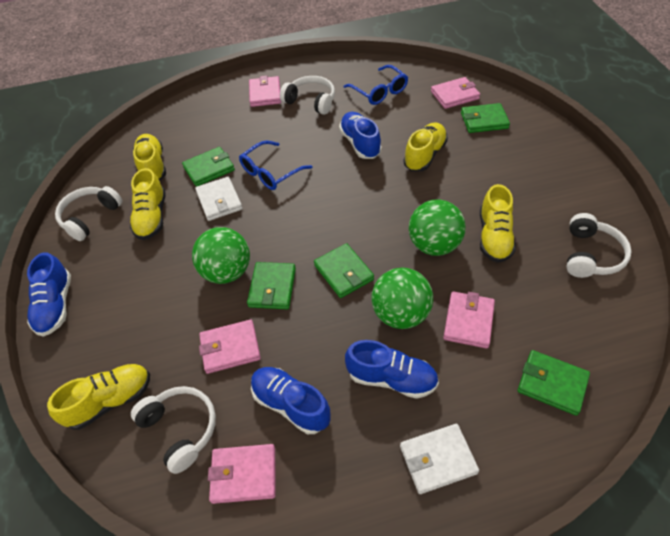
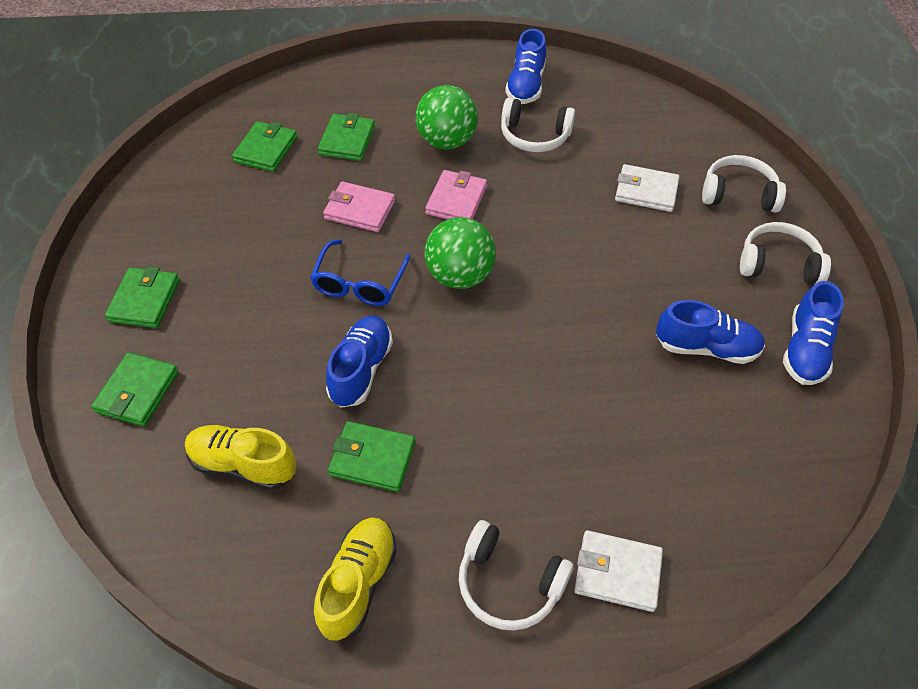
blue glasses: [239,141,313,190] [344,65,408,105] = 2 -> [310,239,411,306] = 1
green ball: [192,227,250,284] [371,268,433,329] [409,200,466,256] = 3 -> [416,85,478,150] [424,217,496,289] = 2
pink wallet: [199,320,261,374] [208,444,276,504] [249,76,281,107] [431,77,480,109] [443,291,495,349] = 5 -> [323,182,395,232] [425,170,487,219] = 2
yellow shoe: [47,364,150,430] [130,168,166,240] [133,134,166,180] [403,123,448,171] [480,184,516,263] = 5 -> [185,425,296,491] [314,518,397,641] = 2

